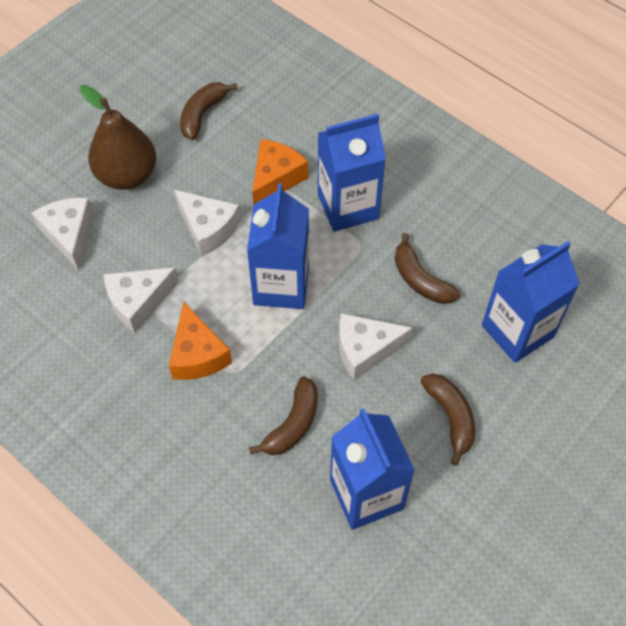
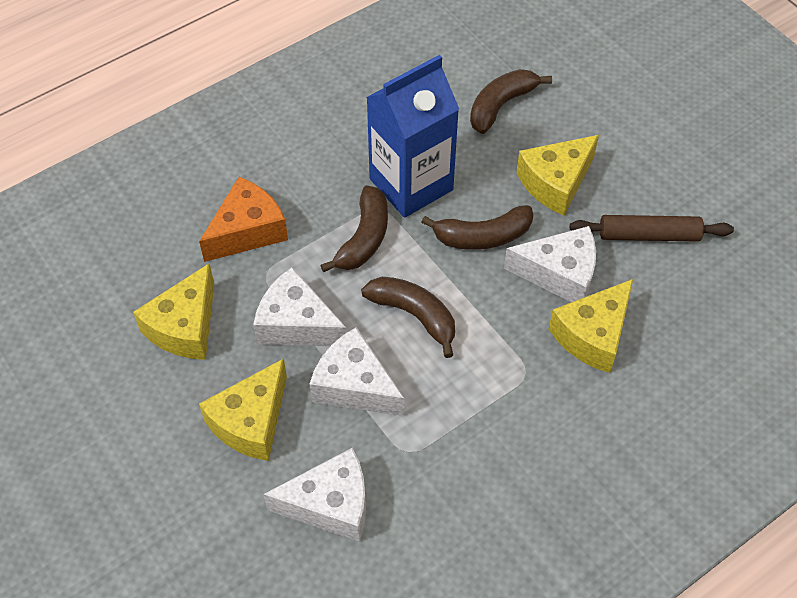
blue carton: [247,183,309,309] [318,114,386,232] [330,408,415,530] [482,241,580,363] = 4 -> [366,55,459,218] = 1
brown pear: [80,85,156,190] = 1 -> none = 0
brown rolling pin: none = 0 -> [570,215,734,242] = 1
orange cheese: [169,302,232,380] [252,139,308,206] = 2 -> [199,177,288,262] = 1
yellow cheese: none = 0 -> [133,263,214,360] [199,358,287,461] [516,135,599,215] [549,279,633,373] = 4

